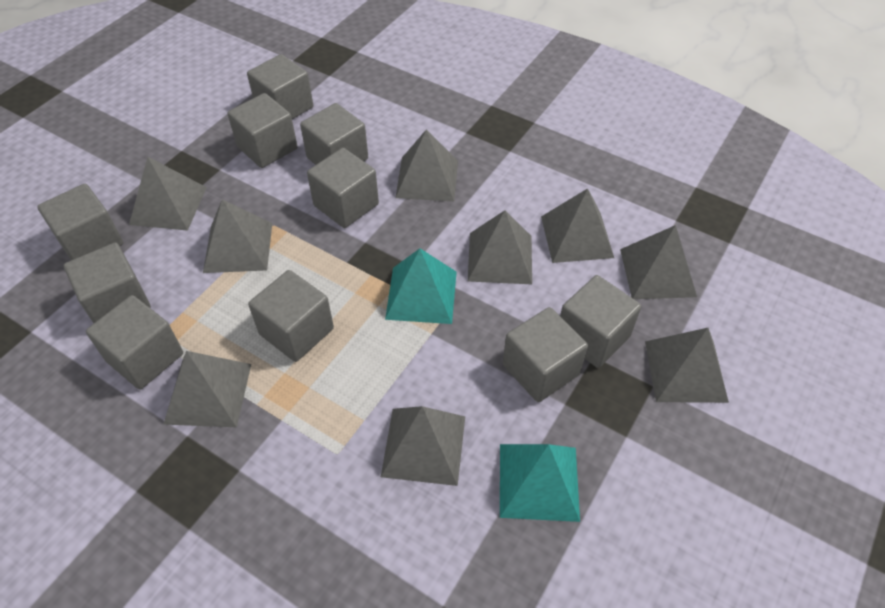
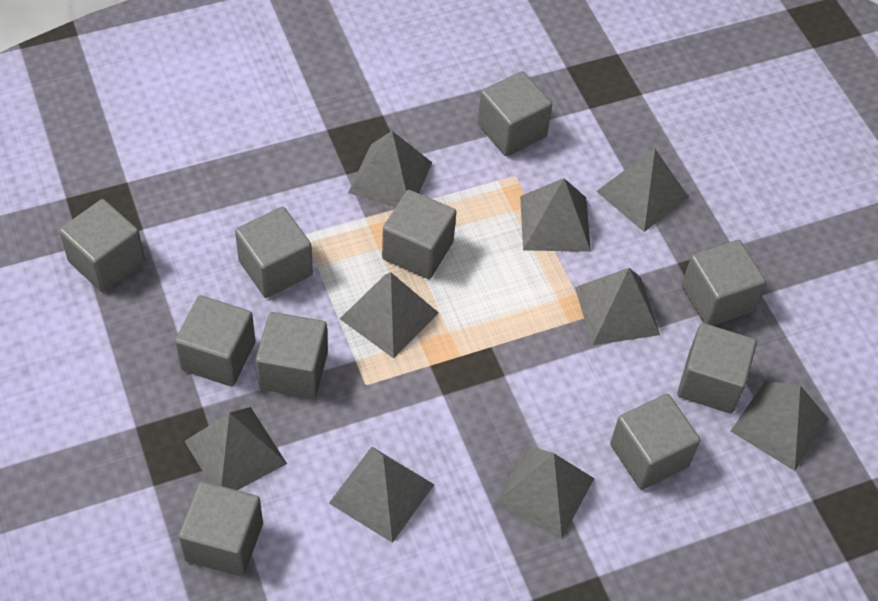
turquoise pyramid: [385,248,457,324] [500,444,580,522] = 2 -> none = 0

